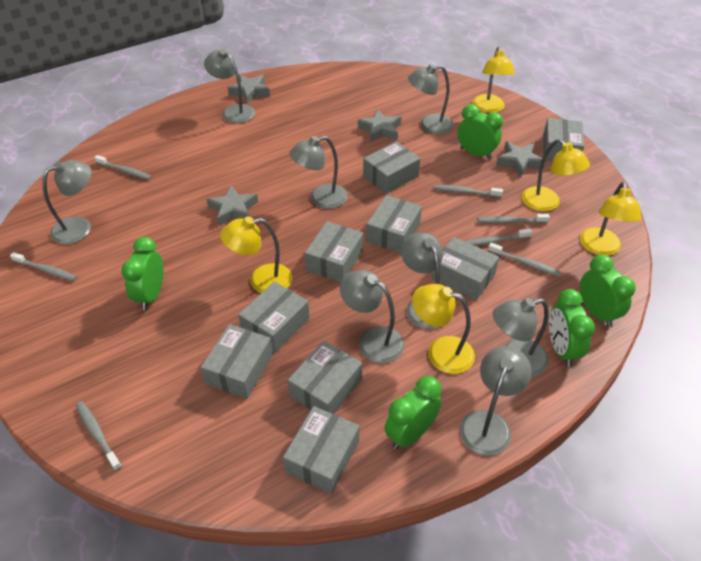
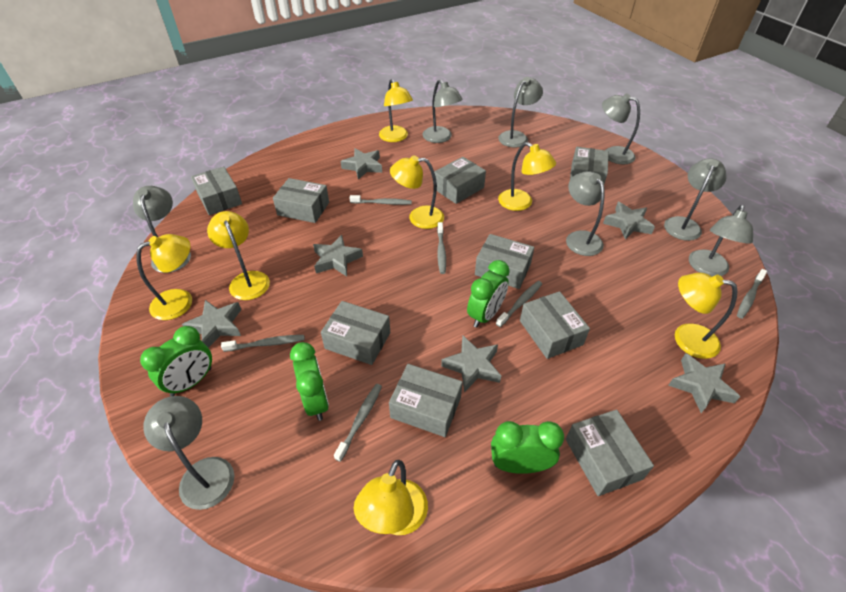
green clock: [121,237,163,310] [384,376,442,449] [457,104,503,160] [549,289,595,367] [580,255,636,327] = 5 -> [140,326,212,396] [290,342,329,421] [467,260,510,328] [491,421,564,474] = 4
grey star: [206,186,258,226] [228,74,270,104] [358,109,401,142] [496,141,546,178] = 4 -> [182,300,242,348] [313,235,363,276] [341,148,382,179] [441,336,501,393] [603,202,655,240] [668,353,741,413] = 6
grey toothbrush: [10,252,77,281] [76,401,122,471] [95,155,152,180] [434,185,503,197] [465,228,532,246] [477,214,550,223] [488,243,561,277] = 7 -> [221,335,305,352] [334,384,382,462] [349,195,412,205] [437,222,446,274] [496,281,542,327] [737,269,767,319] = 6
yellow lamp: [220,216,292,293] [412,284,475,374] [472,47,515,113] [522,139,590,212] [580,182,642,256] = 5 -> [136,234,192,320] [207,211,270,300] [354,460,428,535] [379,79,413,142] [390,155,444,229] [498,142,556,211] [675,273,737,359] = 7

